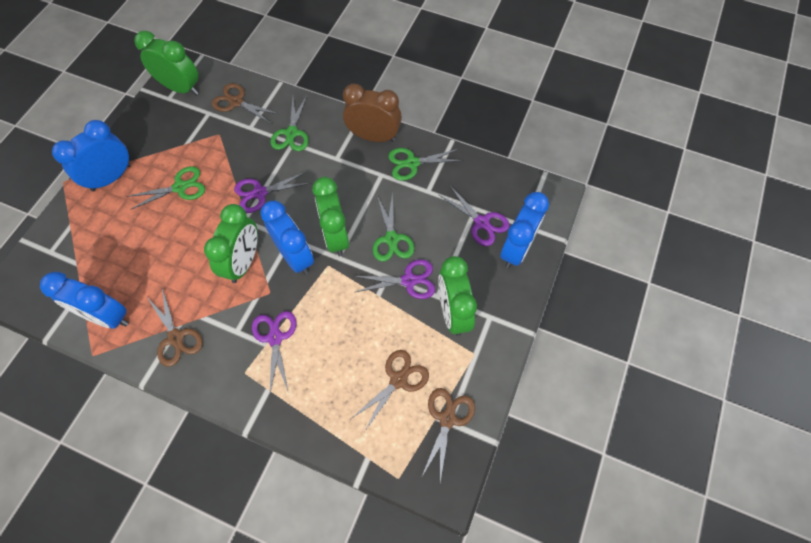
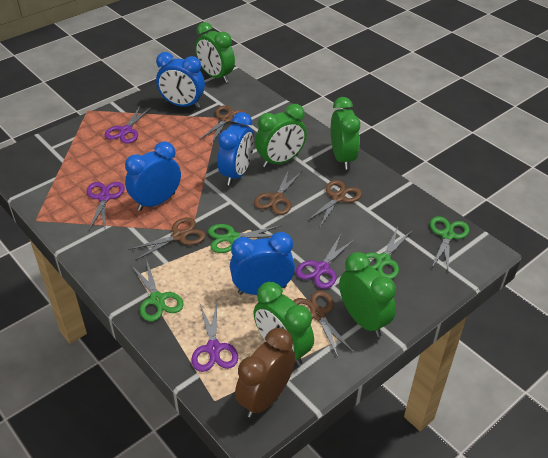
brown scissors: [147,288,203,367] [211,83,279,124] [352,350,429,432] [421,388,475,482] = 4 -> [128,217,206,261] [199,105,247,144] [254,169,302,215] [293,291,354,357] [307,180,362,227] = 5
green clock: [134,31,199,95] [204,204,258,283] [312,177,349,257] [438,256,477,336] = 4 -> [195,22,235,83] [254,282,314,366] [255,104,307,168] [331,97,360,170] [339,252,396,337] = 5

